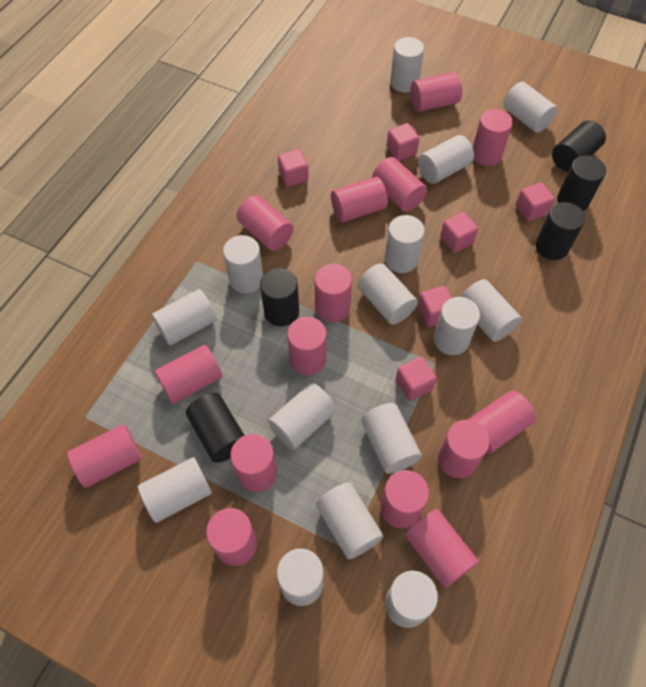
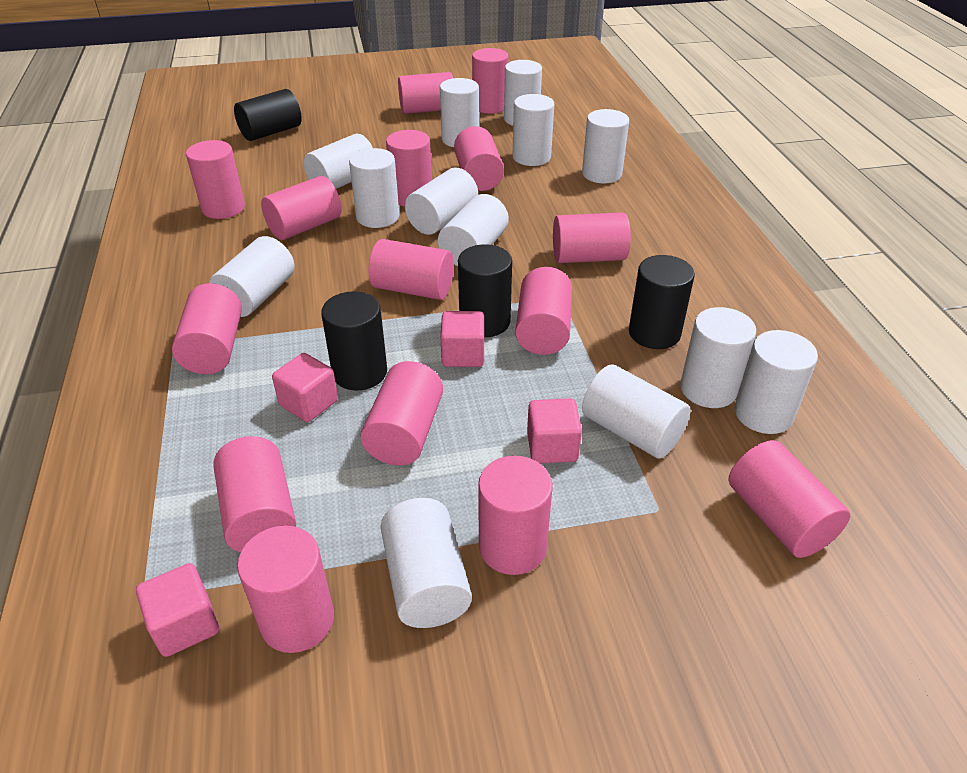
black cylinder: [186,393,244,463] [260,268,299,327] [536,202,585,260] [552,120,606,172] [557,155,606,211] = 5 -> [234,89,302,141] [321,291,387,391] [458,244,512,337] [629,255,695,349] = 4
pink cube: [278,149,309,187] [387,123,420,161] [396,357,437,401] [418,286,452,327] [440,212,478,253] [516,182,555,222] = 6 -> [136,563,219,657] [272,353,338,422] [440,311,484,367] [527,398,582,463] = 4
white cylinder: [138,457,212,523] [152,289,217,346] [223,235,263,294] [268,383,336,450] [277,548,324,606] [316,482,384,559] [358,263,418,325] [361,403,422,474] [385,215,425,273] [385,571,438,628] [390,37,424,93] [418,135,474,184] [434,297,480,355] [461,279,521,342] [503,82,557,133] = 15 -> [209,236,295,317] [304,133,373,189] [349,148,399,228] [380,498,472,628] [405,167,478,235] [438,194,509,266] [440,78,479,147] [504,60,542,126] [512,94,554,166] [582,109,629,183] [582,364,691,459] [680,307,756,408] [734,330,818,434] = 13

